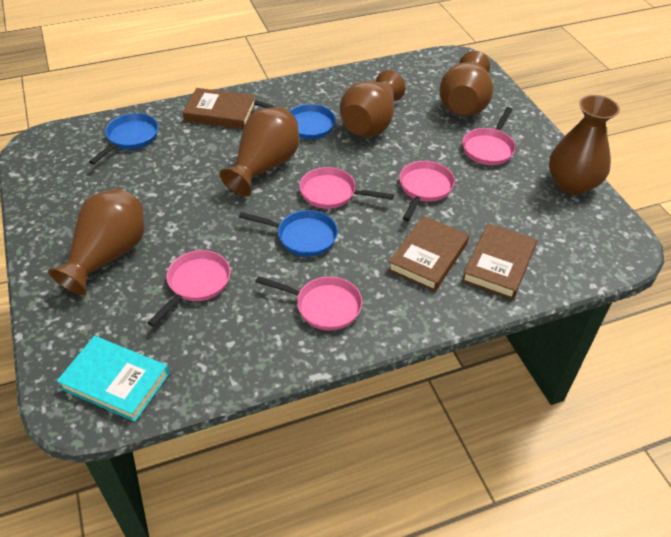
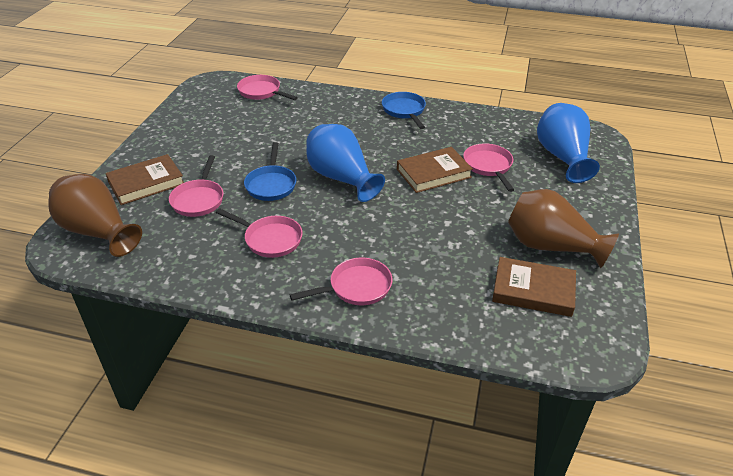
blue pan: [89,113,158,165] [239,210,338,256] [254,100,336,139] = 3 -> [244,142,296,201] [382,92,426,129] = 2
blue vase: none = 0 -> [306,124,385,202] [537,103,600,183] = 2
brown vase: [48,189,145,295] [220,107,299,196] [340,70,406,137] [440,51,493,116] [549,95,620,195] = 5 -> [48,174,142,257] [508,189,619,269] = 2
turquoise book: [57,336,169,422] = 1 -> none = 0

